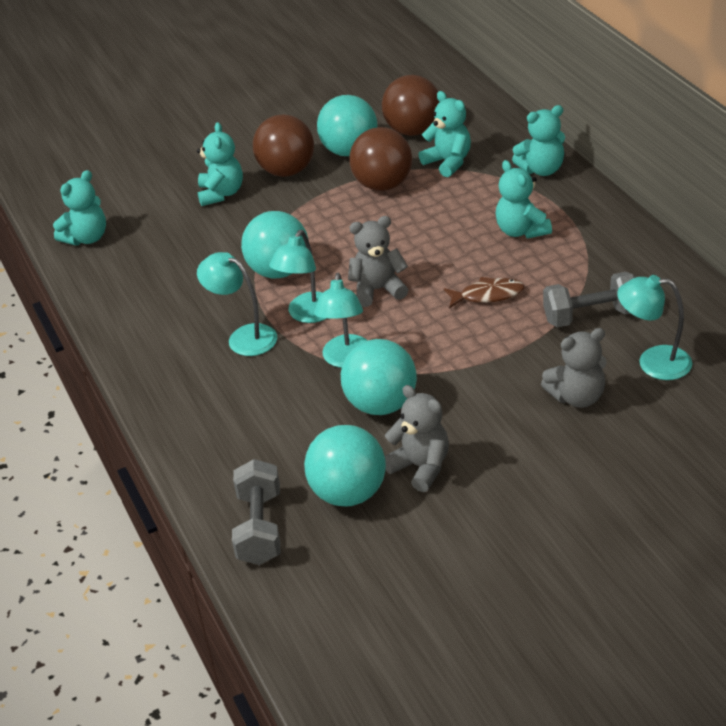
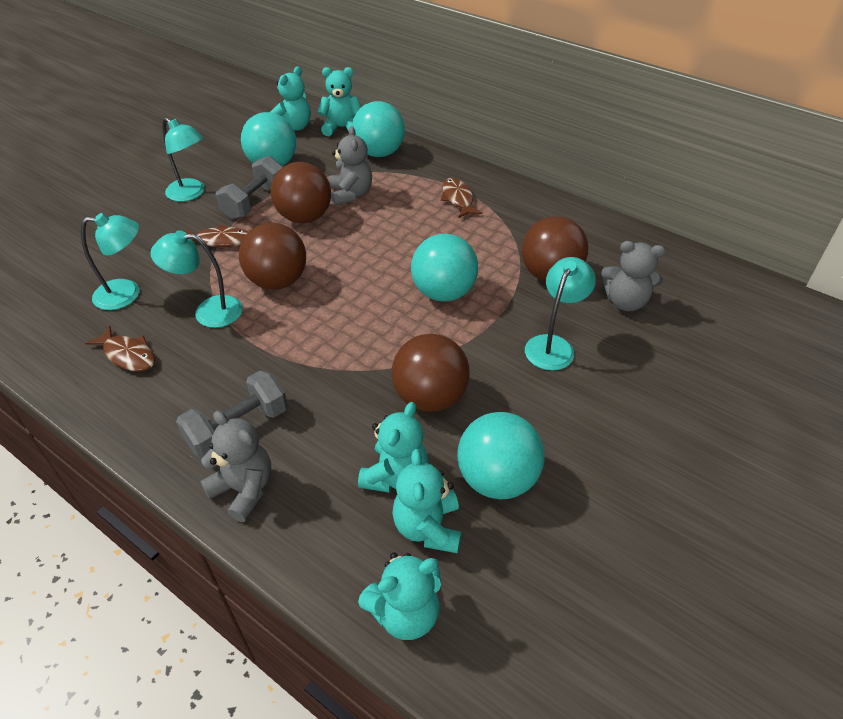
brown ball: [253,114,314,177] [349,127,412,191] [382,75,439,136] = 3 -> [239,223,306,290] [271,162,331,223] [392,334,469,412] [522,216,588,282] = 4
brown fish: [444,277,525,309] = 1 -> [85,325,155,372] [185,224,248,247] [441,178,482,218] = 3

